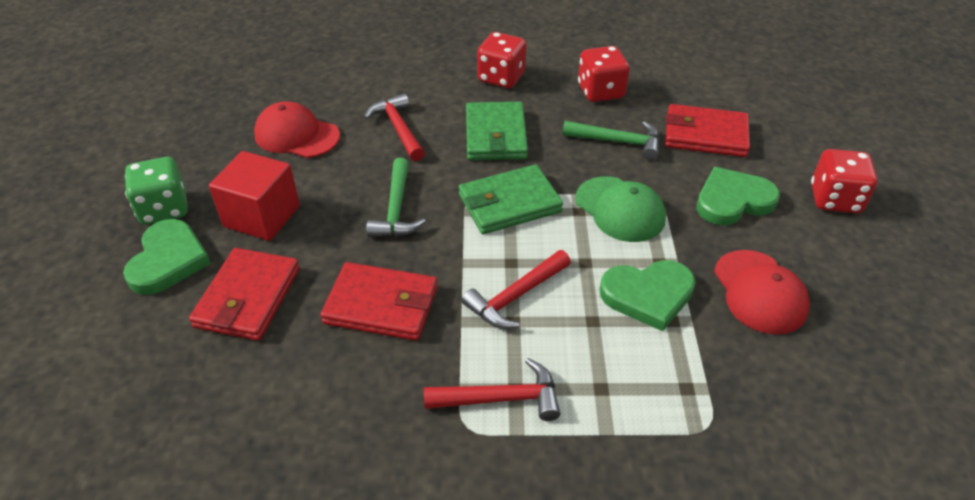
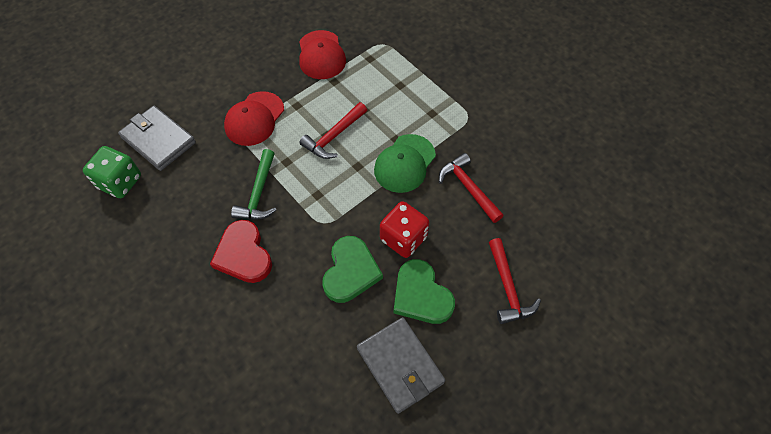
green hammer: [366,158,426,237] [562,121,660,160] = 2 -> [231,149,276,220] = 1
green heart: [123,219,211,295] [600,260,696,331] [697,167,780,226] = 3 -> [322,236,383,303] [394,259,455,324] = 2
green wallet: [459,164,563,234] [466,102,528,160] = 2 -> none = 0
grey wallet: none = 0 -> [118,106,196,171] [357,317,445,414] = 2
red cube: [209,151,300,241] = 1 -> none = 0
red dice: [477,32,527,88] [578,46,630,102] [811,149,878,213] = 3 -> [380,201,429,258] = 1
red heart: none = 0 -> [210,220,272,283] = 1
red wallet: [189,248,300,341] [320,262,438,341] [665,104,750,157] = 3 -> none = 0

